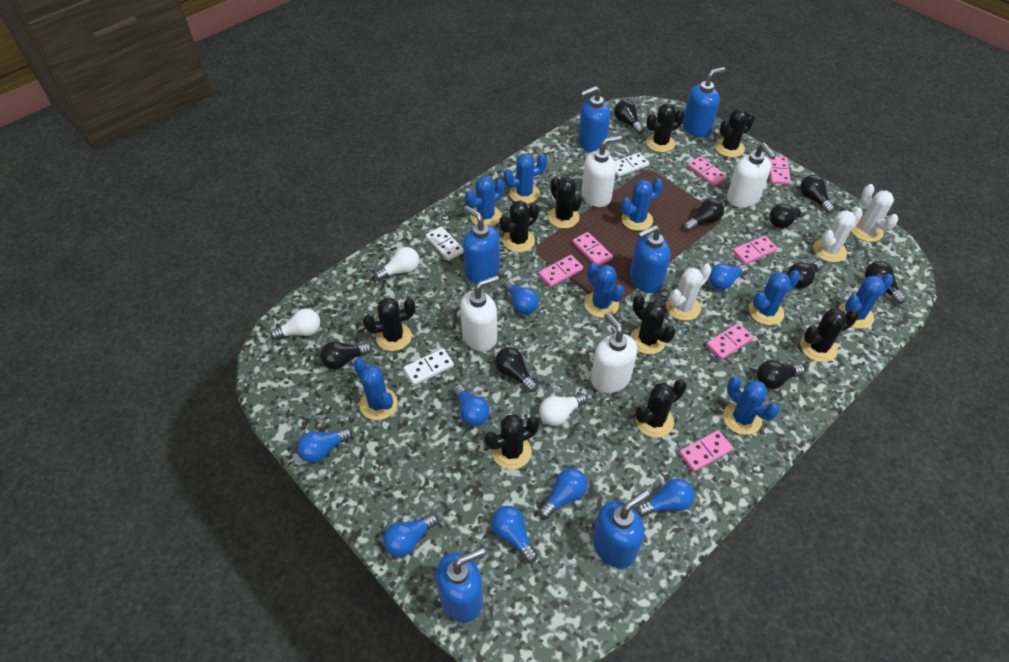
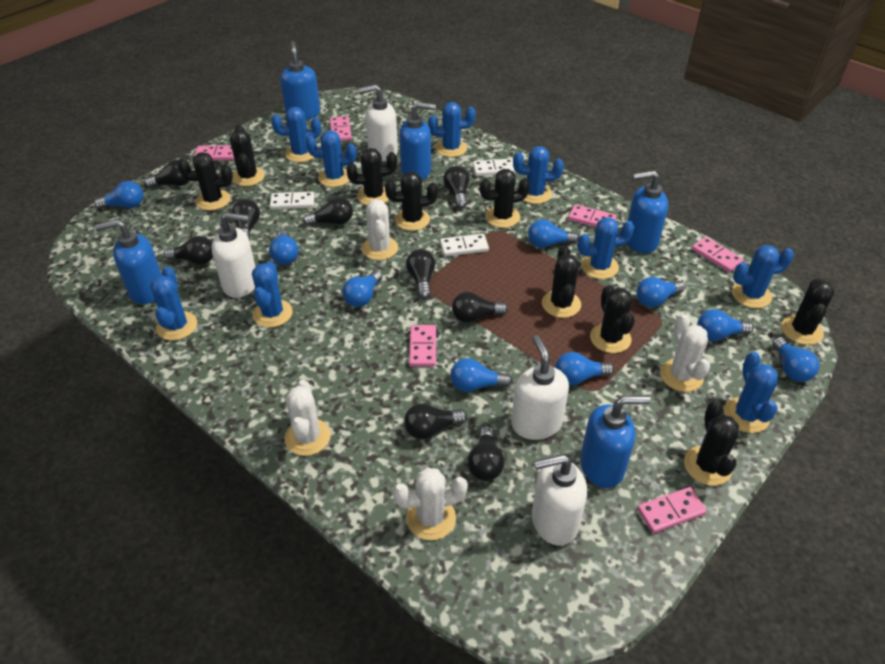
blue cactus: [353,358,398,420] [465,176,505,226] [503,154,547,204] [584,263,624,318] [621,179,663,231] [723,376,780,435] [749,270,800,325] [838,274,894,329] = 8 -> [150,266,197,341] [252,261,293,328] [271,107,321,162] [306,130,357,187] [428,102,476,157] [513,146,564,204] [577,217,634,279] [724,352,778,433] [732,245,794,308] = 9
blue light bulb: [297,428,353,463] [383,513,438,557] [453,384,490,426] [492,506,538,563] [504,280,539,314] [539,468,588,519] [636,478,695,517] [708,264,749,290] = 8 -> [94,181,144,209] [269,230,298,265] [342,271,382,307] [450,358,512,392] [528,219,579,248] [555,352,614,385] [637,277,685,307] [697,309,753,341] [772,337,819,382] = 9
blue soap dispenser: [436,547,485,622] [463,206,500,283] [578,86,610,152] [593,490,650,568] [630,225,671,293] [683,67,725,137] = 6 -> [95,219,162,304] [280,41,320,120] [399,102,436,180] [580,395,651,488] [627,170,668,253] = 5
pink domino: [538,255,583,287] [572,232,613,267] [679,430,733,472] [687,156,727,186] [706,323,754,360] [733,236,778,265] [768,156,791,185] = 7 -> [194,146,234,160] [330,116,352,141] [409,325,436,367] [568,204,617,227] [637,487,707,533] [692,237,744,272] = 6
white cactus: [666,264,712,321] [814,208,863,262] [851,184,898,242] = 3 -> [285,380,331,456] [362,199,398,260] [392,468,468,540] [660,314,710,392] = 4
white light bulb: [270,309,320,340] [375,247,419,281] [539,393,587,426] = 3 -> none = 0

